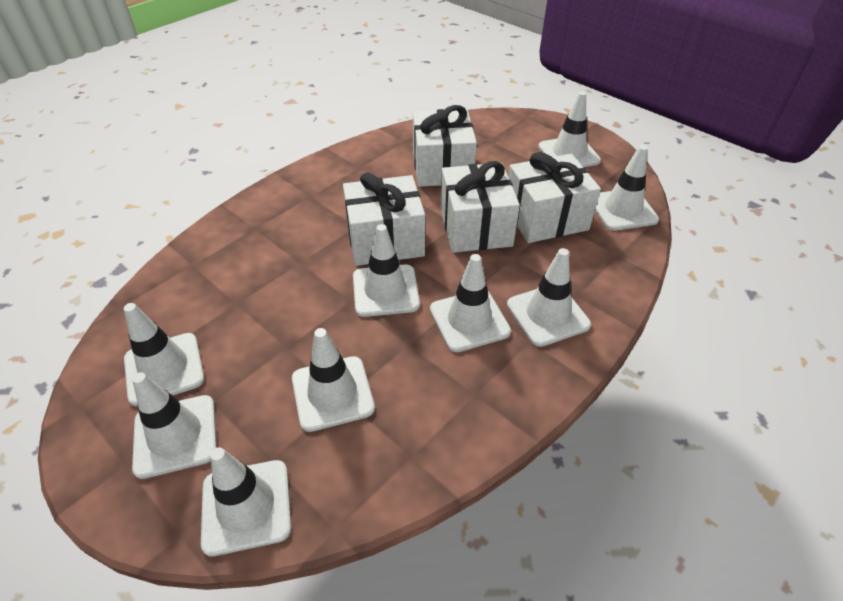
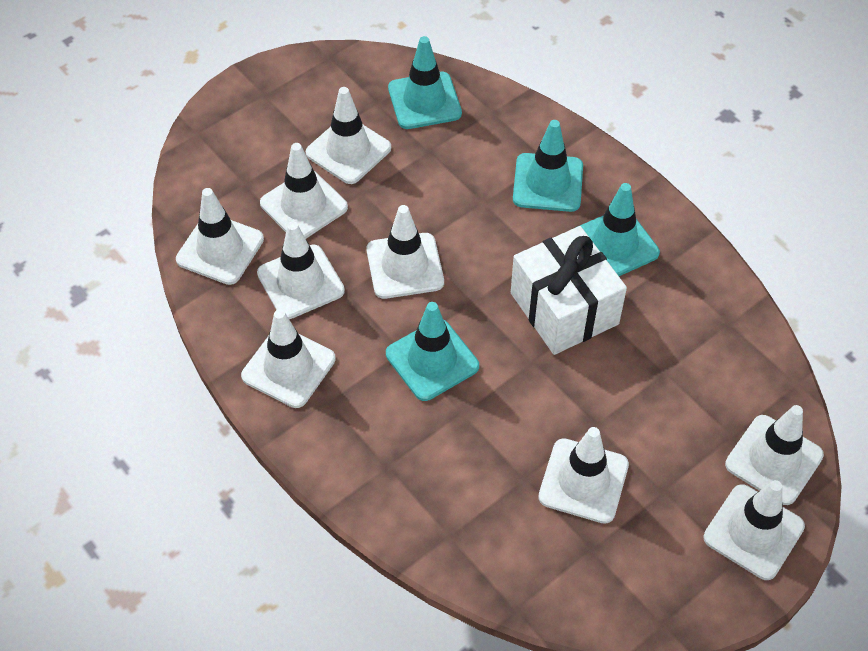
turquoise traffic cone: none = 0 -> [386,302,479,401] [388,36,462,129] [513,120,583,212] [575,183,660,276] = 4
white gift: [343,172,425,266] [413,105,477,187] [441,161,520,253] [508,152,601,243] = 4 -> [511,226,627,355] = 1

